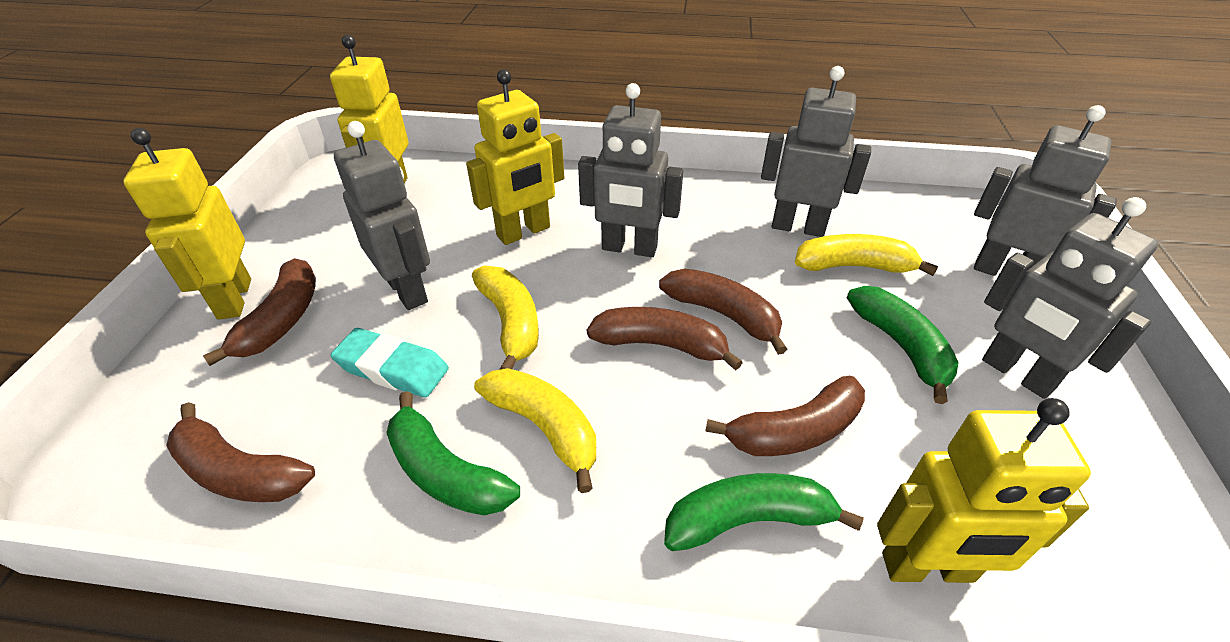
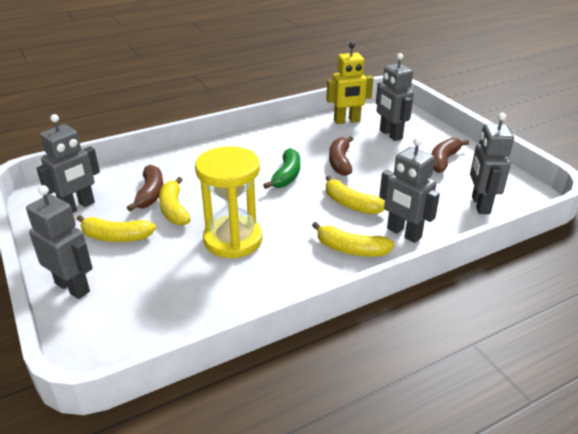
brown banana: [166,402,315,502] [203,258,316,366] [587,307,743,371] [659,269,787,355] [705,376,865,456] = 5 -> [127,165,163,211] [329,136,353,176] [431,138,469,173] = 3
green banana: [386,391,520,515] [664,473,864,551] [847,286,959,404] = 3 -> [263,148,300,189] = 1
turquoise eraser: [330,328,449,397] = 1 -> none = 0
yellow banana: [472,266,539,369] [474,368,596,493] [795,234,938,276] = 3 -> [77,215,156,242] [159,177,191,225] [312,222,395,257] [326,176,385,214] = 4
yellow hourglass: none = 0 -> [195,146,262,258] = 1
yellow robot: [123,128,251,320] [330,35,409,184] [466,69,564,245] [877,398,1091,583] = 4 -> [326,42,373,124] = 1

